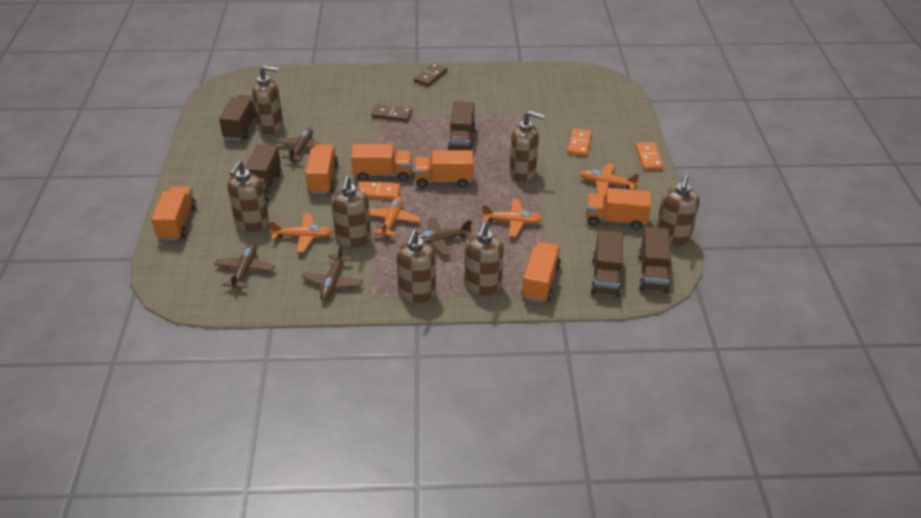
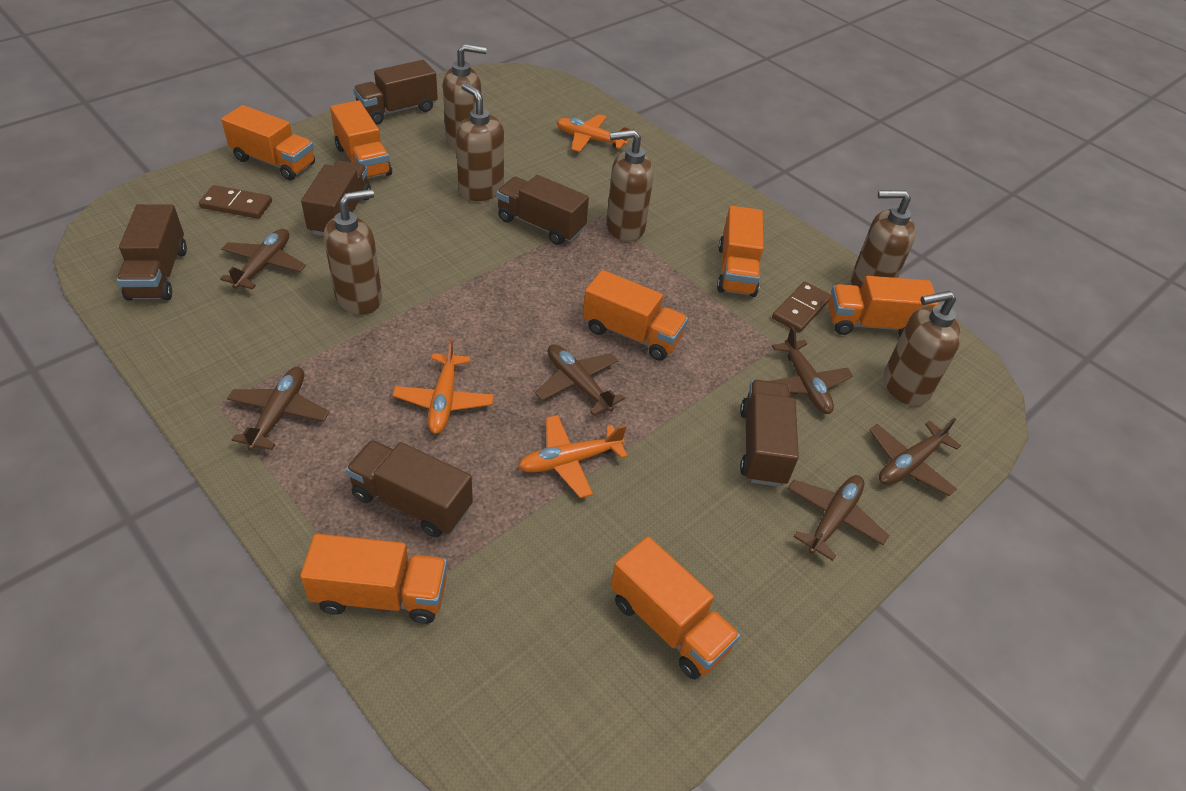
brown plane: [214,244,275,290] [276,128,321,162] [301,245,363,300] [418,217,472,257] = 4 -> [220,229,306,289] [227,367,329,451] [535,345,625,416] [770,326,853,414] [787,475,889,561] [869,418,961,496] = 6
brown soap dispenser: [227,161,269,231] [252,65,283,134] [331,176,371,247] [396,230,436,302] [464,222,504,295] [510,111,545,182] [656,175,700,246] = 7 -> [324,189,382,314] [443,44,486,151] [456,83,504,201] [606,129,654,241] [851,190,916,289] [884,291,962,406] = 6
brown truck: [219,95,256,141] [245,144,281,202] [447,101,475,150] [590,230,623,297] [638,227,671,293] = 5 -> [117,204,187,301] [301,160,371,236] [346,440,473,537] [353,60,438,124] [497,175,589,245] [740,380,799,487] = 6
orange domino: [358,181,401,199] [567,128,592,156] [636,142,663,170] = 3 -> none = 0
orange plane: [269,213,333,253] [369,196,421,237] [482,199,543,237] [580,163,639,196] = 4 -> [392,338,494,434] [518,415,628,498] [557,114,630,152] = 3
orange truck: [151,186,196,241] [305,144,338,194] [351,144,412,182] [414,150,474,188] [521,242,561,303] [586,188,651,230] = 6 -> [221,105,315,180] [300,534,447,624] [330,100,392,179] [583,270,688,361] [610,536,740,679] [717,206,763,297] [828,276,939,337] = 7

